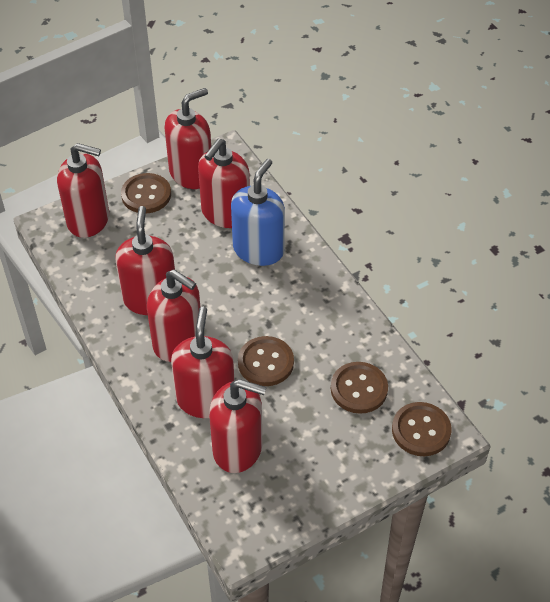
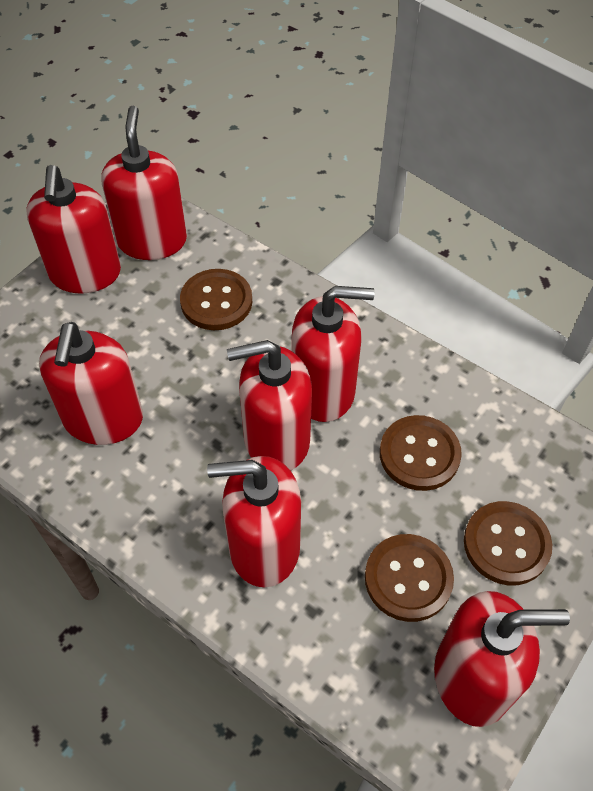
blue soap dispenser: [231,159,285,266] = 1 -> none = 0

